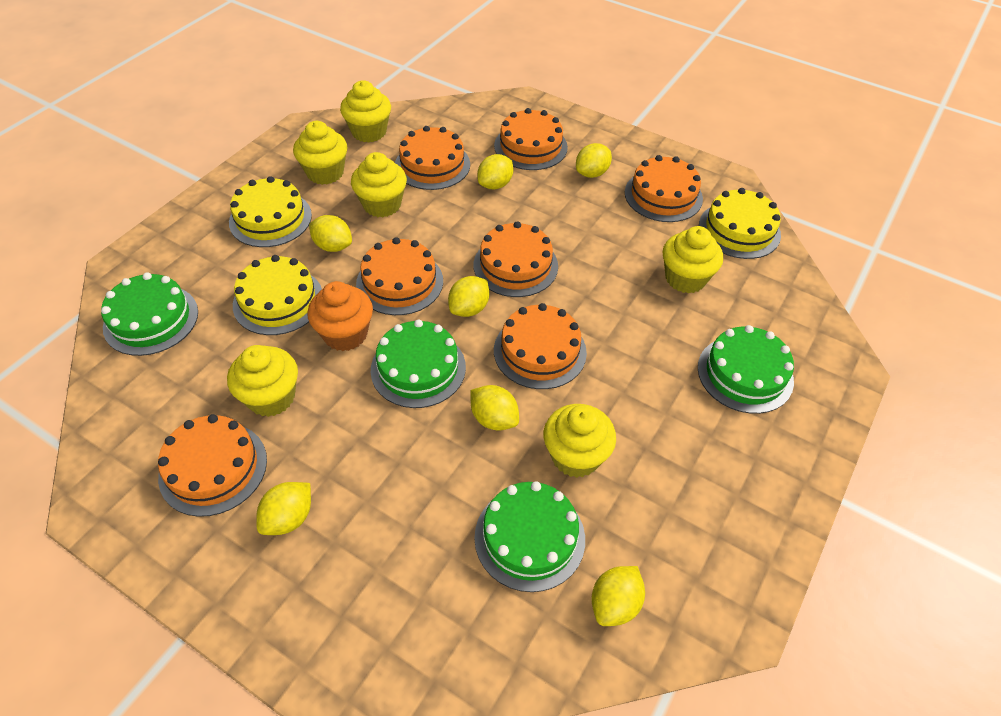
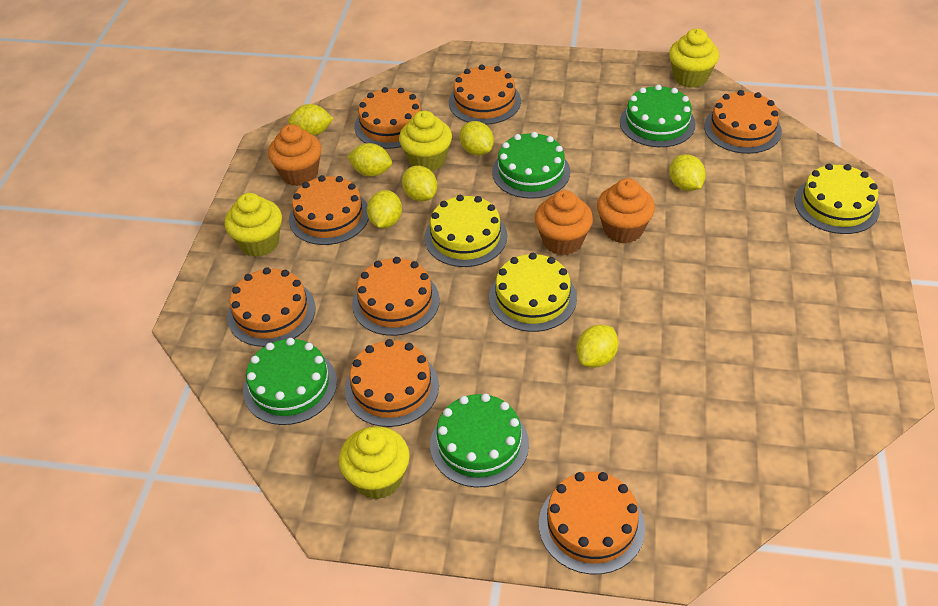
orange cake: [158,414,267,517] [356,237,443,315] [395,126,470,190] [474,221,558,297] [494,108,568,170] [494,303,587,389] [625,155,703,222] = 7 -> [227,267,316,347] [289,175,369,245] [345,339,439,427] [352,257,440,336] [354,87,423,149] [449,64,521,125] [539,471,645,574] [704,90,782,154] = 8
orange cupcake: [307,281,373,351] = 1 -> [268,124,322,186] [535,190,593,255] [597,178,655,243] = 3
yellow cupcake: [227,345,298,417] [293,121,348,185] [340,80,391,143] [351,152,407,217] [544,404,616,478] [663,226,723,294] = 6 -> [225,193,282,257] [339,426,410,500] [399,111,452,171] [669,28,719,88] = 4

